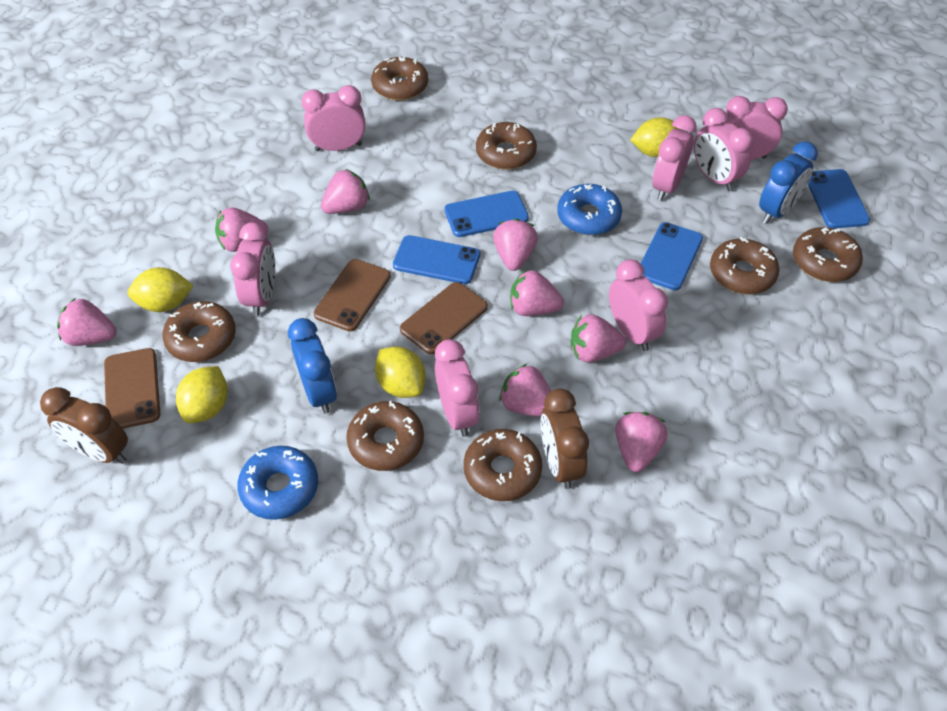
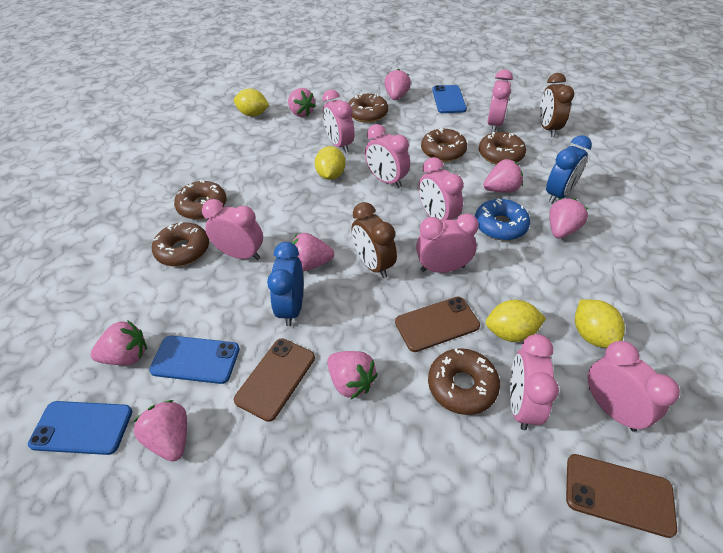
blue donut: [237,446,318,520] [557,184,622,235] = 2 -> [475,199,530,241] = 1
blue phone: [393,235,480,284] [444,191,529,237] [641,222,703,290] [808,169,870,228] = 4 -> [28,401,132,455] [149,336,240,384] [432,85,467,113] = 3
brown donut: [163,301,236,362] [346,401,424,471] [371,57,428,100] [464,429,542,501] [476,122,537,170] [710,237,780,294] [793,227,863,282] = 7 -> [152,222,209,266] [174,180,227,220] [348,93,388,123] [421,128,467,162] [428,348,500,415] [479,132,526,165] = 6
pink clock: [230,222,275,316] [301,85,366,151] [435,339,480,437] [609,259,668,351] [652,115,697,201] [694,108,754,191] [726,96,788,160] = 7 -> [202,199,263,260] [322,90,355,153] [365,124,410,188] [416,213,479,273] [419,157,464,221] [487,69,513,132] [510,334,559,430] [587,341,680,432] = 8

